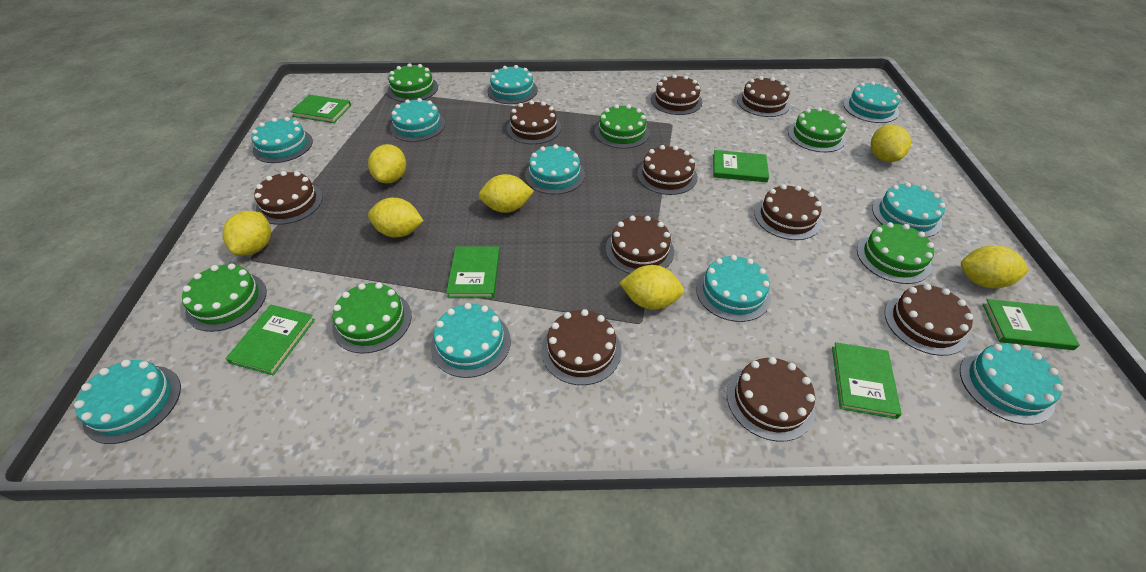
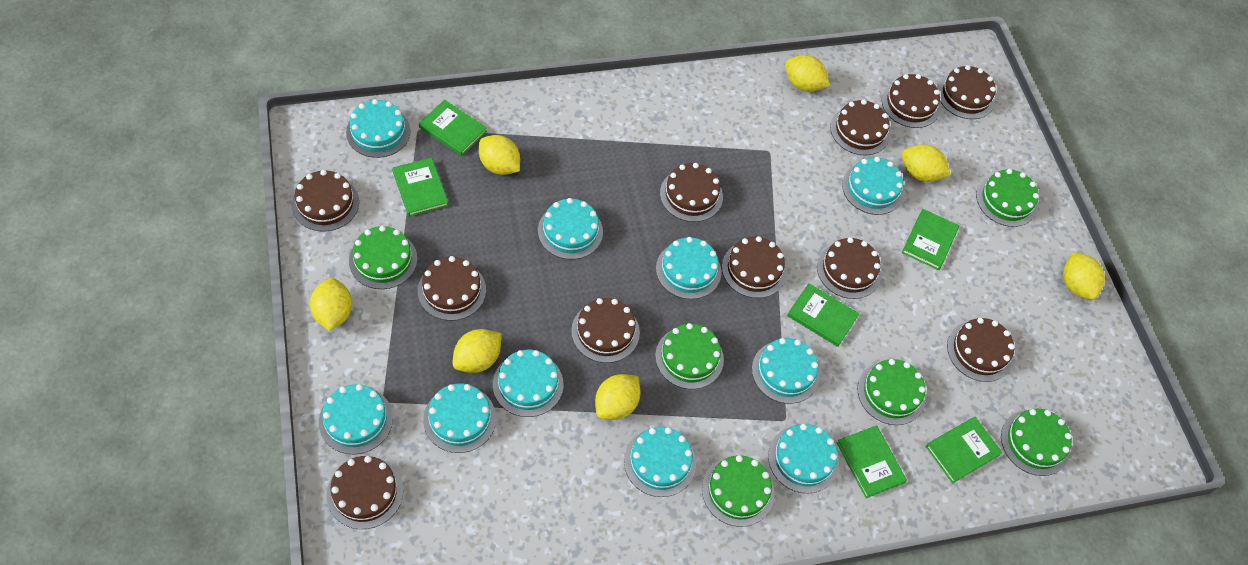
brown cake: [254,171,323,225] [507,100,561,144] [541,309,622,385] [606,216,674,274] [637,145,697,195] [651,74,702,115] [727,357,815,442] [737,76,790,117] [754,184,822,240] [885,284,973,356] = 10 -> [292,170,359,232] [327,456,403,529] [418,256,486,321] [571,298,640,363] [660,163,723,222] [722,236,787,298] [817,237,881,299] [830,100,890,155] [882,74,940,128] [938,65,996,119] [947,318,1015,382] = 11

